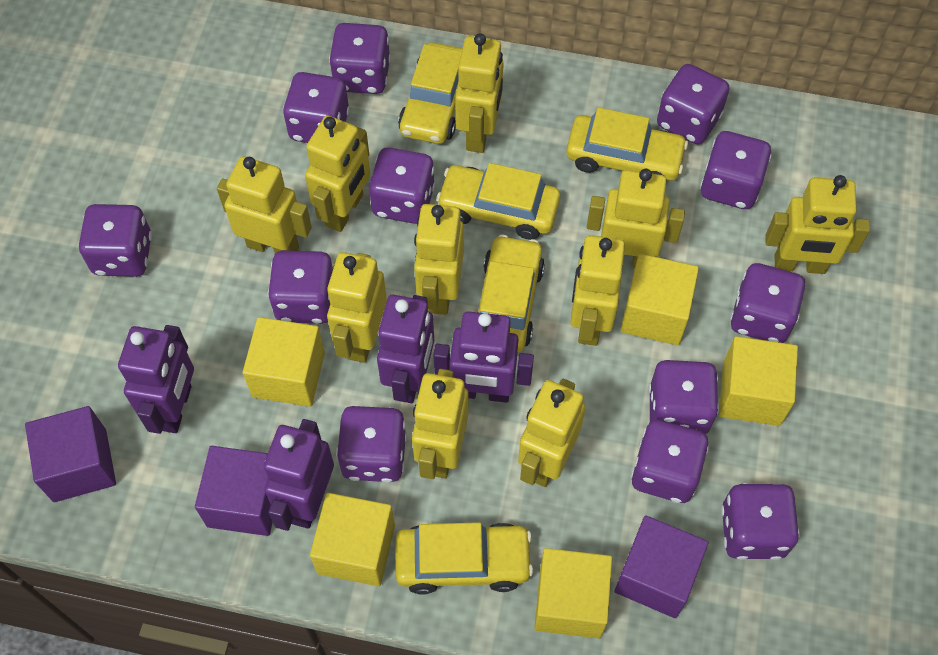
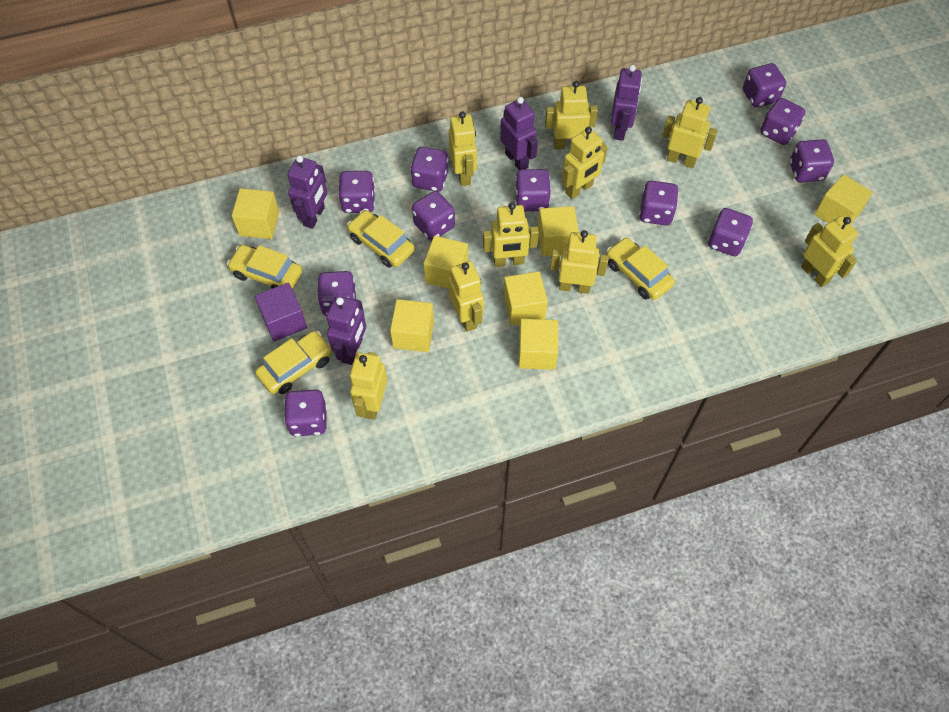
purple cube: [25,406,116,502] [195,446,273,536] [614,515,708,618] = 3 -> [255,282,307,342] = 1
purple dice: [79,204,152,277] [268,250,333,324] [283,72,350,143] [329,23,391,94] [336,406,407,483] [369,147,435,224] [631,420,709,503] [649,360,719,434] [657,64,729,144] [700,131,772,209] [721,483,800,560] [730,263,805,343] = 12 -> [284,389,327,436] [317,271,357,316] [338,171,375,213] [410,147,448,192] [412,191,455,241] [515,169,550,211] [639,181,679,226] [708,208,753,256] [743,63,786,108] [760,98,805,145] [790,139,834,183] = 11
yellow car: [395,522,533,595] [398,42,462,144] [436,163,561,240] [478,235,545,353] [566,108,688,181] = 5 -> [227,245,302,289] [255,331,332,394] [347,210,415,268] [606,237,675,300] = 4
yellow cube: [243,317,325,407] [310,493,395,586] [534,548,612,638] [620,253,699,345] [719,336,798,426] = 5 -> [232,188,280,239] [390,299,434,352] [423,236,468,288] [503,271,548,325] [519,319,558,370] [538,206,579,256] [814,174,873,224] = 7
yellow robot: [217,156,312,253] [305,115,370,232] [327,252,387,363] [412,369,469,479] [414,204,464,315] [455,33,504,153] [518,379,586,487] [570,235,625,346] [587,169,685,267] [766,175,870,274] = 10 -> [350,352,387,420] [448,261,484,332] [449,112,477,186] [483,202,539,267] [545,81,598,150] [550,230,608,294] [562,127,608,199] [662,97,718,168] [801,216,858,288] = 9

